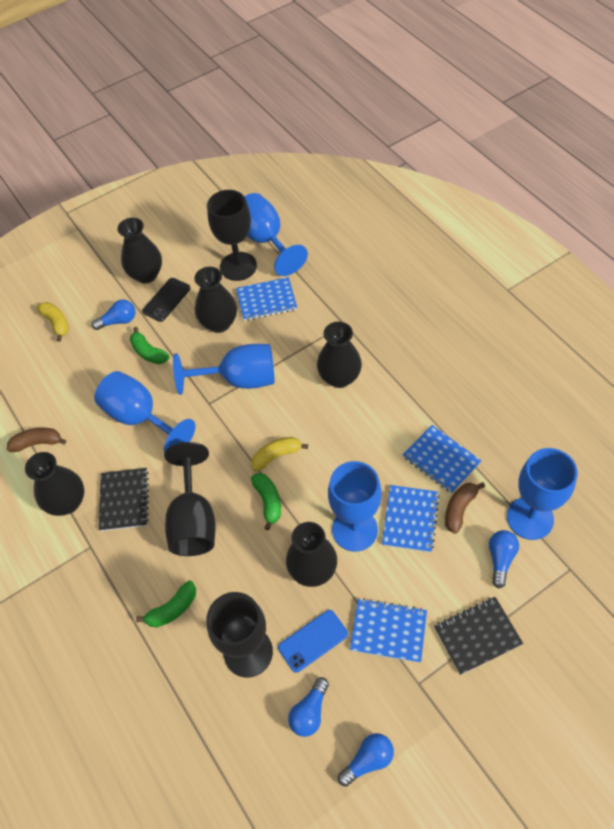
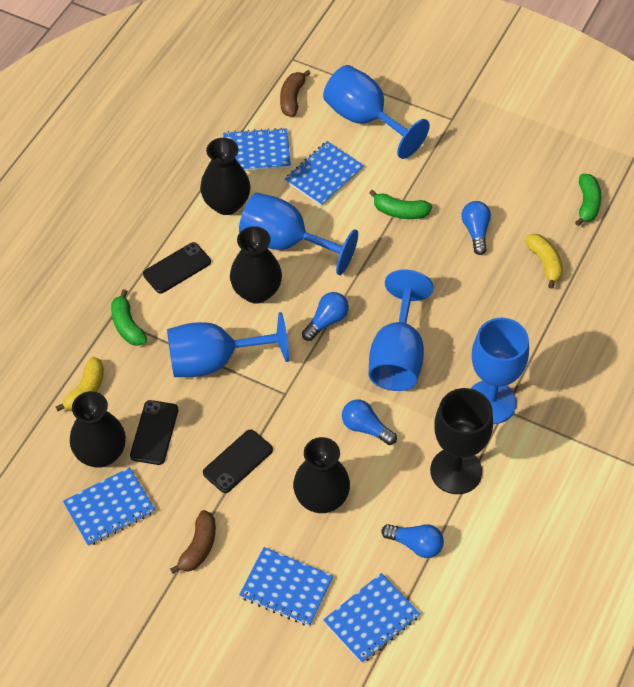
black goblet: [164,442,216,556] [207,190,257,281] [207,592,273,678] = 3 -> [430,388,493,494] = 1
black notebook: [99,468,149,531] [434,597,523,675] = 2 -> none = 0
black phone: [142,278,190,322] = 1 -> [130,400,178,465] [143,242,211,293] [203,429,273,493] = 3
black vase: [25,452,84,516] [117,218,162,284] [194,267,237,333] [286,522,337,587] [317,322,362,388] = 5 -> [70,391,126,467] [200,138,251,215] [230,226,282,304] [293,437,350,513] = 4
blue notebook: [236,277,297,321] [350,598,427,663] [382,485,439,553] [403,425,481,494] = 4 -> [63,467,155,546] [223,127,291,171] [239,547,333,626] [285,141,364,206] [323,573,420,663] = 5
blue phone: [278,610,348,673] = 1 -> none = 0

